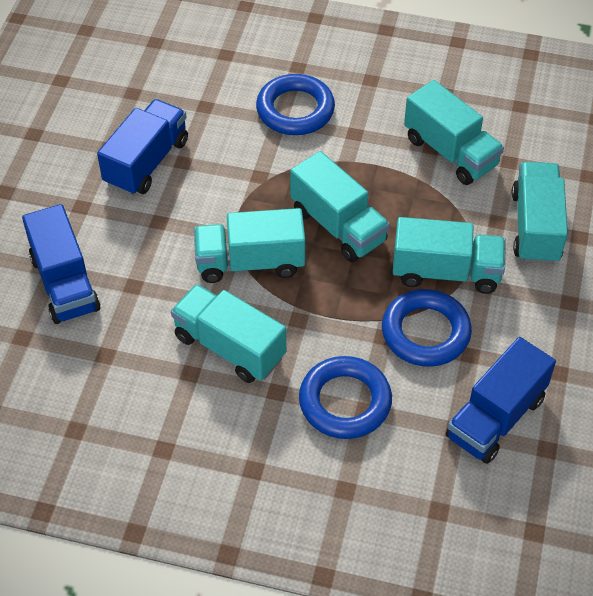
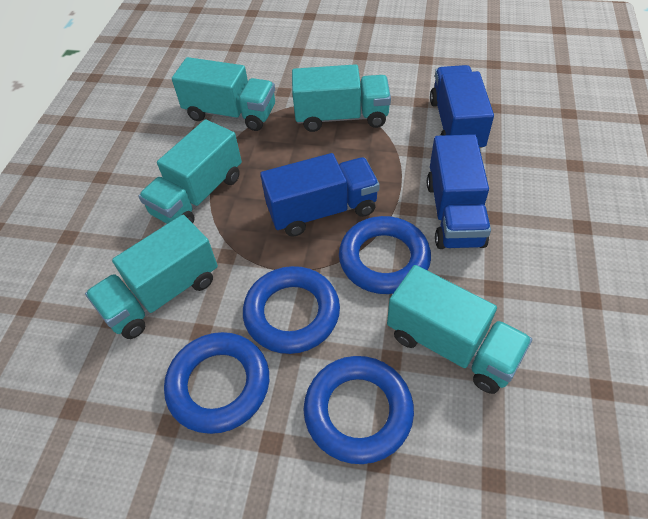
blue ring: [256,74,335,135] [299,356,392,439] [382,289,472,367] = 3 -> [164,332,269,434] [243,266,340,354] [304,356,414,464] [339,216,431,294] = 4
turquoise truck: [171,284,286,383] [194,208,305,283] [290,151,390,262] [393,217,506,294] [404,80,504,185] [512,162,568,264] = 6 -> [85,215,218,339] [139,119,242,224] [172,57,275,131] [292,64,391,132] [387,265,532,394] = 5

